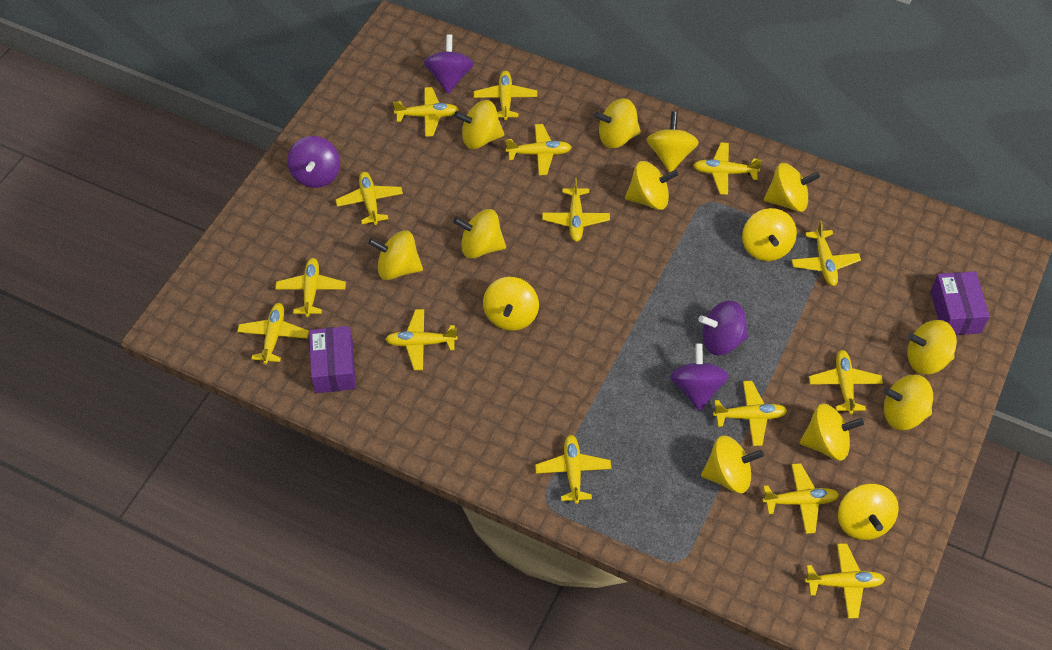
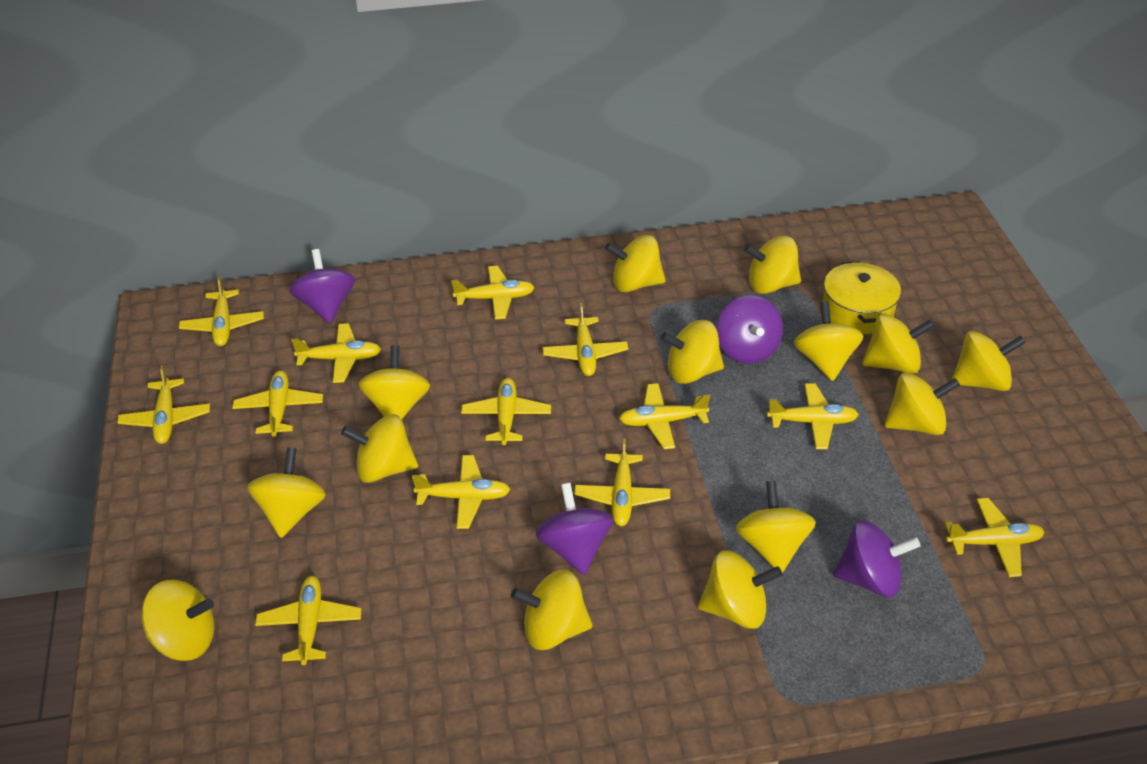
purple box: [309,326,356,393] [930,272,990,335] = 2 -> none = 0
yellow plane: [237,303,309,364] [275,258,346,317] [335,172,403,225] [385,309,458,370] [393,87,459,137] [474,71,537,120] [506,124,572,175] [535,435,611,504] [542,178,610,242] [693,143,762,195] [713,381,787,446] [762,463,839,534] [791,220,861,286] [805,543,885,618] [809,350,883,414] = 15 -> [117,365,210,444] [179,276,264,346] [232,370,323,437] [255,576,361,665] [291,323,381,383] [412,455,511,529] [451,266,535,320] [461,378,551,445] [542,303,628,376] [574,438,670,526] [619,383,710,449] [767,384,859,449] [945,498,1044,577] = 13
yellow pot: none = 0 -> [823,261,901,334] = 1

